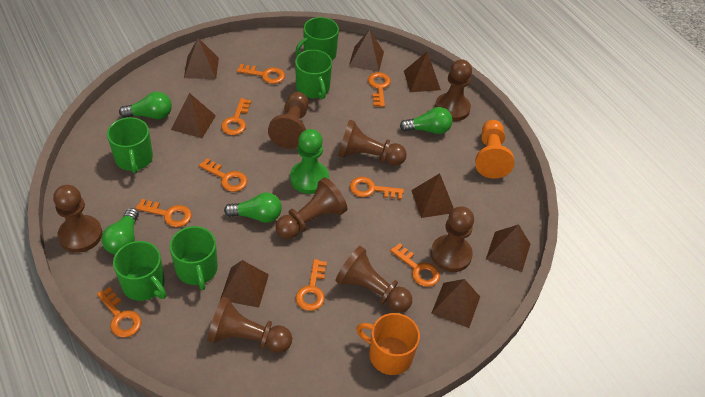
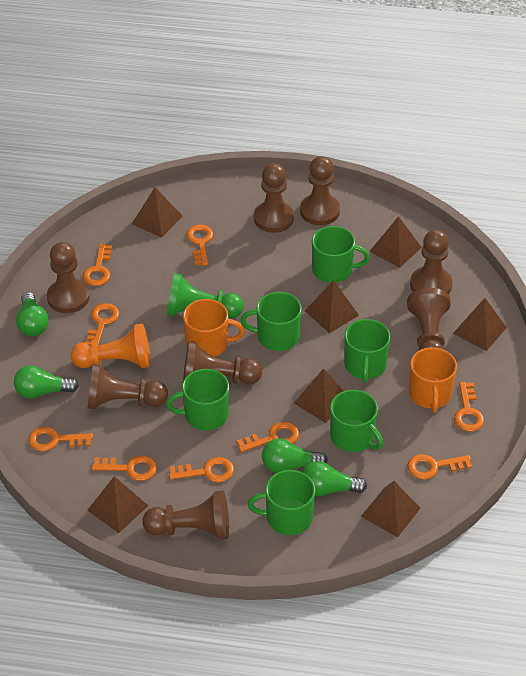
brown pyramid: [171,93,216,138] [184,38,219,79] [220,260,269,308] [349,29,384,72] [404,52,441,92] [411,173,454,218] [431,279,480,328] [486,224,530,272] = 8 -> [87,476,148,533] [132,187,182,238] [294,368,344,423] [305,280,359,333] [361,481,420,537] [370,216,421,268] [453,298,507,351] = 7
green mug: [107,117,153,174] [113,241,166,301] [170,226,218,290] [295,17,339,61] [295,50,332,99] = 5 -> [166,369,229,430] [240,292,302,351] [247,470,315,535] [312,226,370,283] [330,390,383,452] [344,319,390,383] = 6
orange mug: [356,313,420,375] = 1 -> [183,299,245,357] [409,347,457,413] = 2

